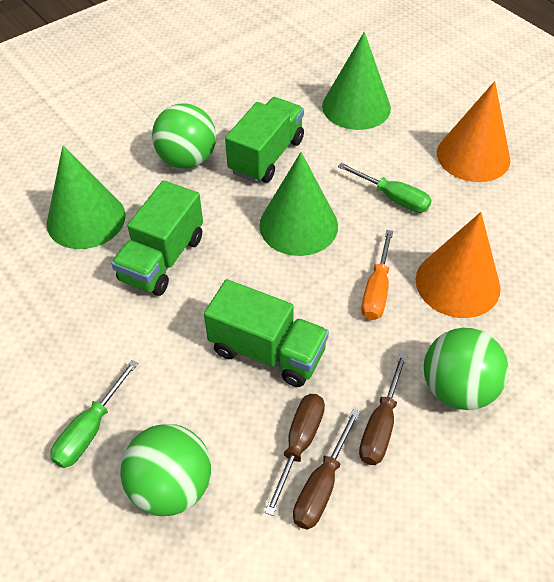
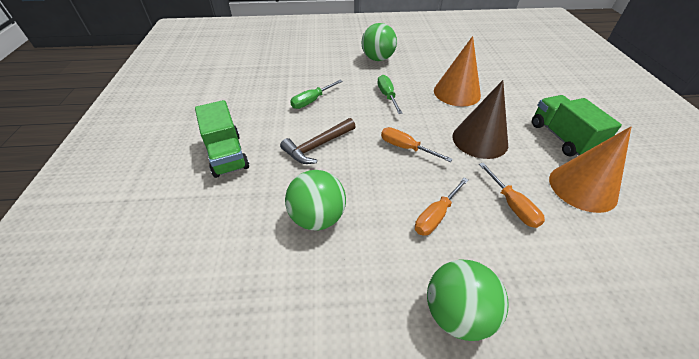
brown cone: none = 0 -> [452,80,508,159] = 1
brown hammer: none = 0 -> [280,118,356,164] = 1
brown screwdriver: [265,394,325,516] [293,409,360,530] [359,353,408,465] = 3 -> none = 0
green cone: [47,146,126,249] [259,152,338,256] [322,32,391,130] = 3 -> none = 0
green truck: [111,180,203,296] [204,279,329,387] [225,97,304,183] = 3 -> [195,100,249,178] [532,95,622,156] = 2
orange screwdriver: [361,230,393,320] = 1 -> [381,127,453,162] [415,178,469,236] [479,163,545,228] = 3

